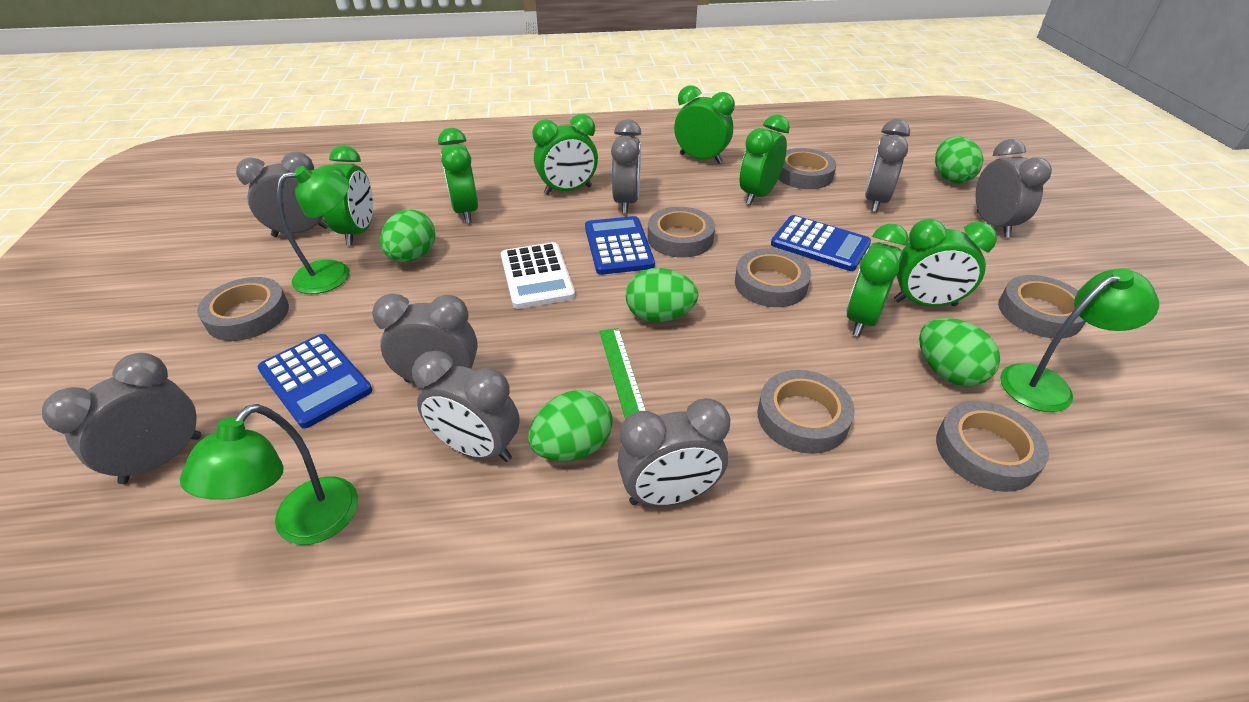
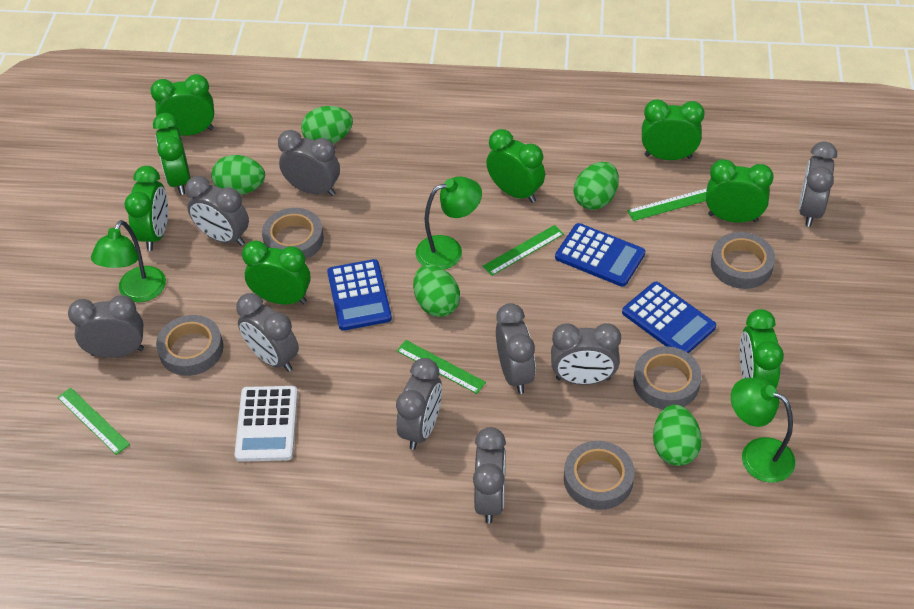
green clock: [319,145,373,245] [438,128,478,223] [532,114,598,195] [674,85,735,164] [740,115,790,205] [846,224,909,337] [894,219,997,306] = 7 -> [124,166,168,251] [150,74,214,136] [153,113,190,195] [242,241,311,304] [486,129,545,203] [642,99,705,160] [706,159,774,223] [740,309,784,388] = 8
green ruler: [599,328,646,419] = 1 -> [57,388,130,455] [397,340,486,394] [483,225,564,276] [627,188,707,221] = 4
grey clock: [42,353,201,484] [236,152,328,237] [372,294,478,383] [412,351,520,462] [611,119,641,214] [617,398,730,506] [865,119,910,212] [975,139,1052,238] = 8 -> [68,295,144,358] [185,176,249,246] [236,293,299,372] [278,130,340,196] [396,358,442,450] [473,427,506,523] [496,303,536,394] [551,323,621,385] [799,142,837,227] = 9
grey tape: [197,277,289,341] [648,207,715,258] [735,249,811,307] [757,370,855,454] [778,148,836,189] [936,401,1049,492] [998,275,1086,338] = 7 -> [156,315,223,376] [262,208,324,259] [564,441,635,510] [633,346,702,409] [711,232,775,289] = 5

